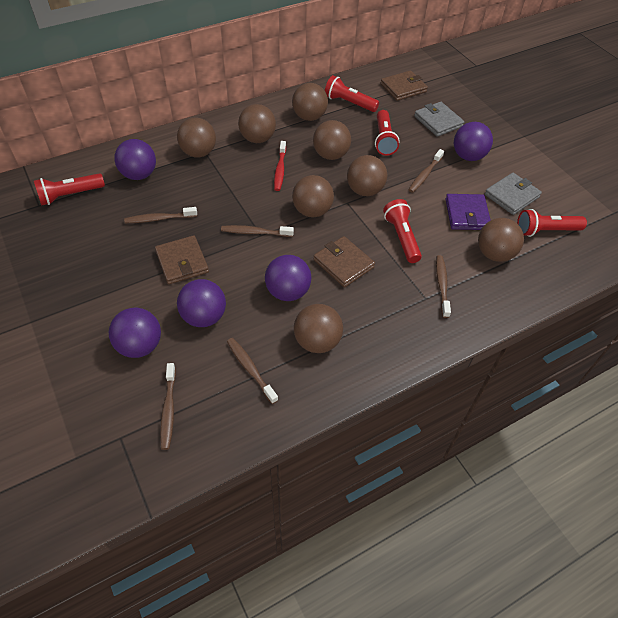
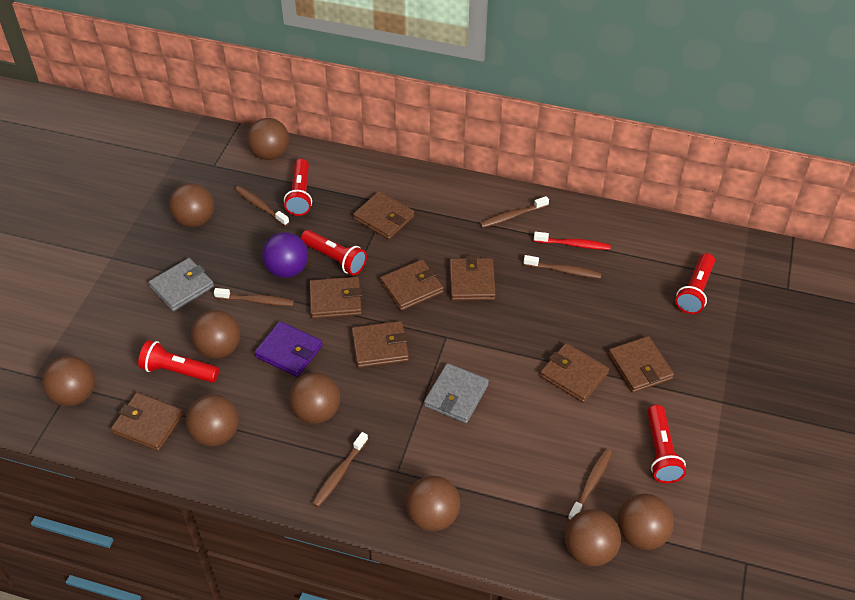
brown ball: [177,118,216,158] [238,104,276,143] [292,83,328,121] [292,175,334,218] [294,304,343,353] [313,120,351,160] [347,155,387,196] [478,218,524,262] = 8 -> [42,356,95,406] [169,183,214,227] [186,394,239,446] [191,310,241,359] [247,118,289,160] [289,373,340,424] [406,476,460,531] [564,509,621,567] [617,494,674,550] = 9
brown wallet: [155,235,209,284] [314,236,375,287] [380,70,428,101] = 3 -> [111,392,184,451] [309,277,362,319] [352,321,409,368] [353,191,415,239] [380,259,444,311] [450,256,496,301] [540,343,609,403] [608,336,674,393] = 8
purple ball: [109,308,161,358] [114,139,156,180] [177,279,226,327] [265,255,311,301] [454,122,493,161] = 5 -> [262,232,308,278] = 1

